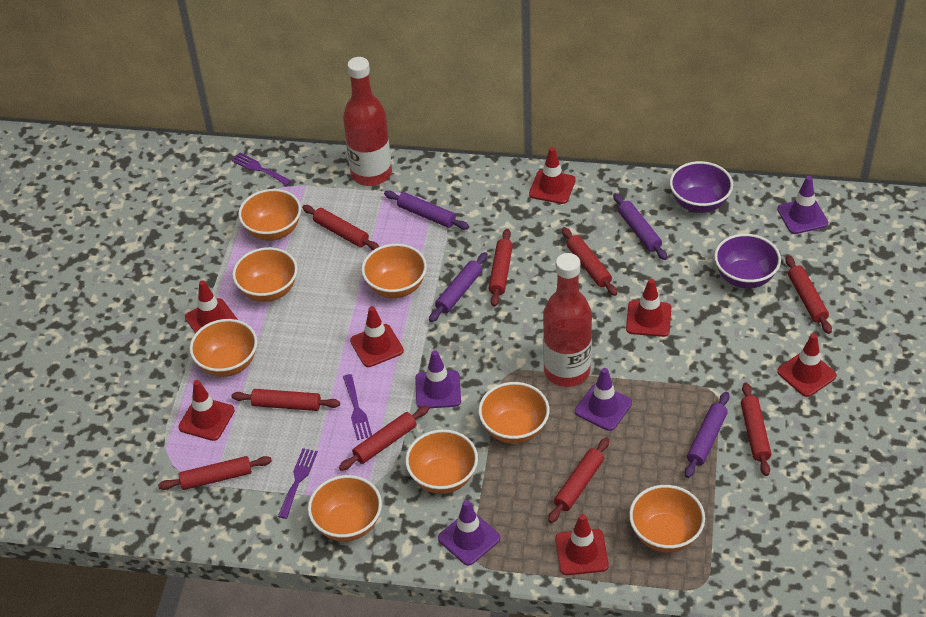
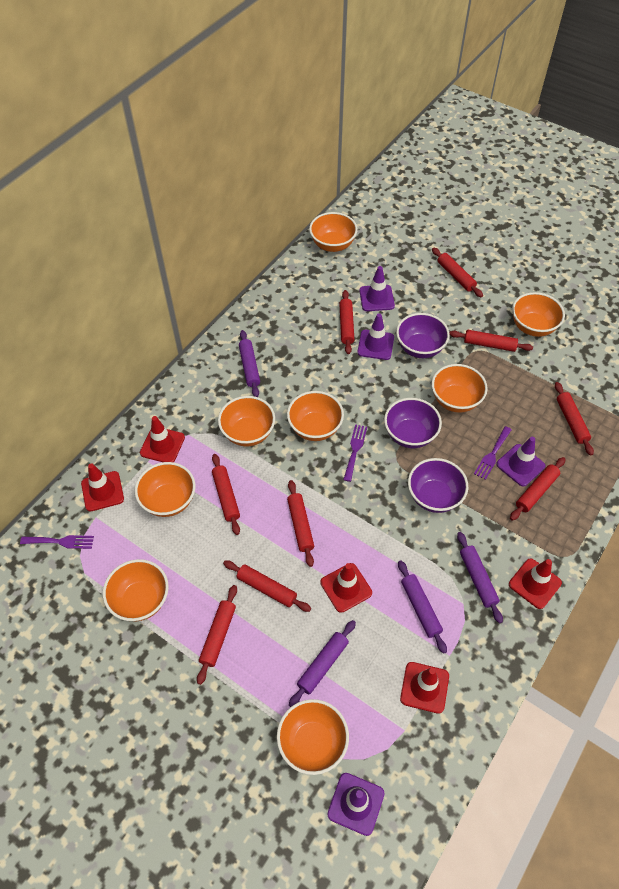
purple bowl: [670,161,733,213] [714,234,781,289] = 2 -> [384,398,442,448] [396,313,450,358] [408,458,468,513] = 3
red bottle: [343,57,392,186] [543,253,592,387] = 2 -> none = 0
red traffic cone: [178,380,235,441] [185,280,238,333] [350,306,404,367] [529,147,576,204] [555,514,609,575] [626,279,671,337] [777,334,837,397] = 7 -> [81,463,124,511] [140,416,185,462] [320,563,372,613] [400,662,449,714] [509,559,562,609] = 5

